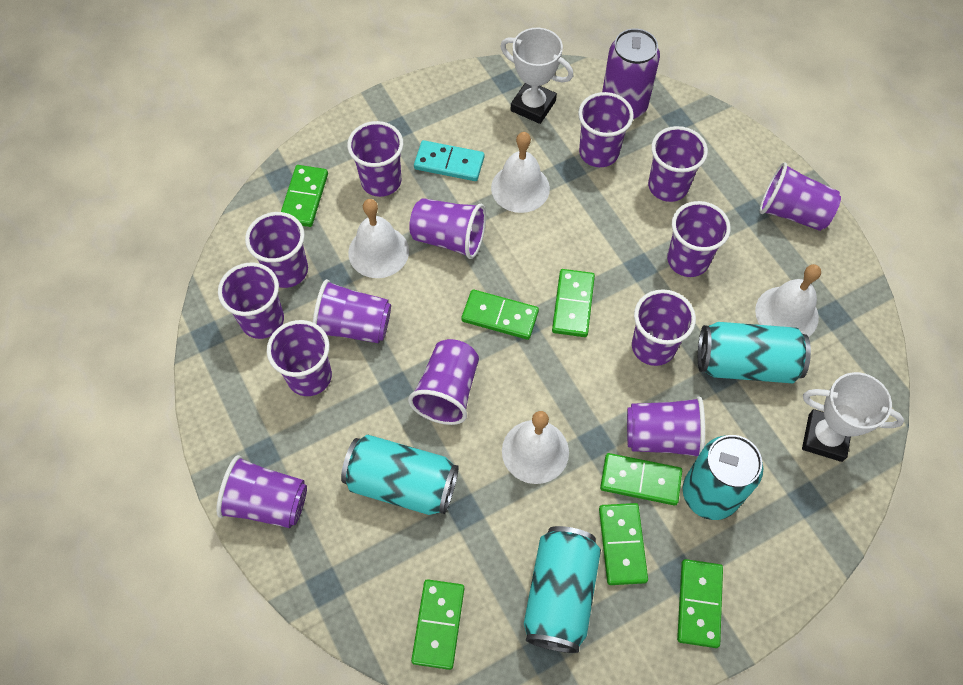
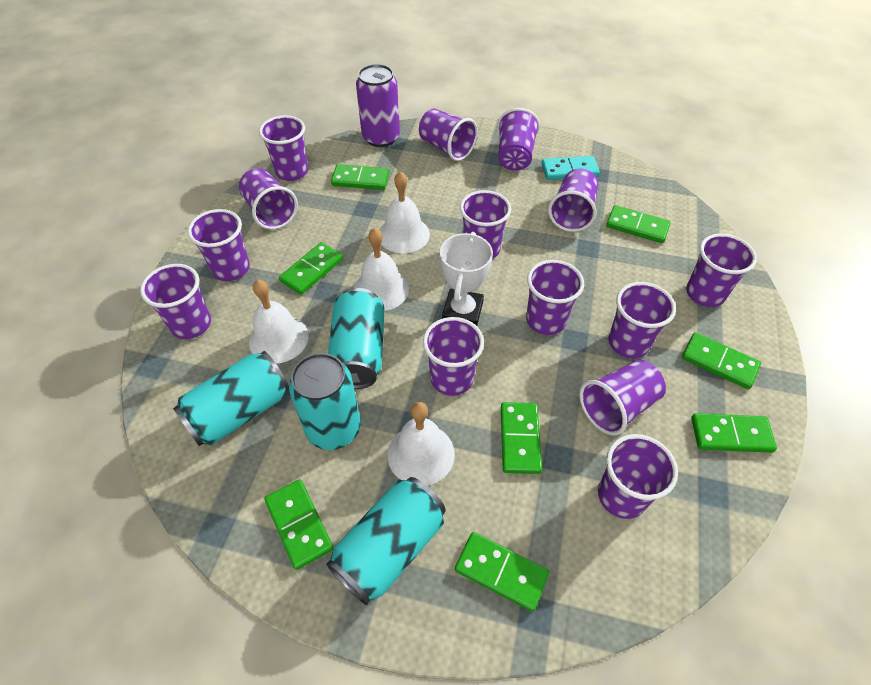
green domino: [281,165,328,227] [411,579,465,670] [462,289,539,340] [552,269,595,337] [599,503,648,585] [600,453,682,505] [677,559,723,648] = 7 -> [264,479,333,570] [279,242,343,295] [331,164,389,190] [455,532,549,612] [501,402,542,474] [606,205,671,243] [682,333,761,389] [691,413,777,453] = 8
white trophy: [500,28,573,124] [802,372,904,462] = 2 -> [440,232,493,326] = 1

